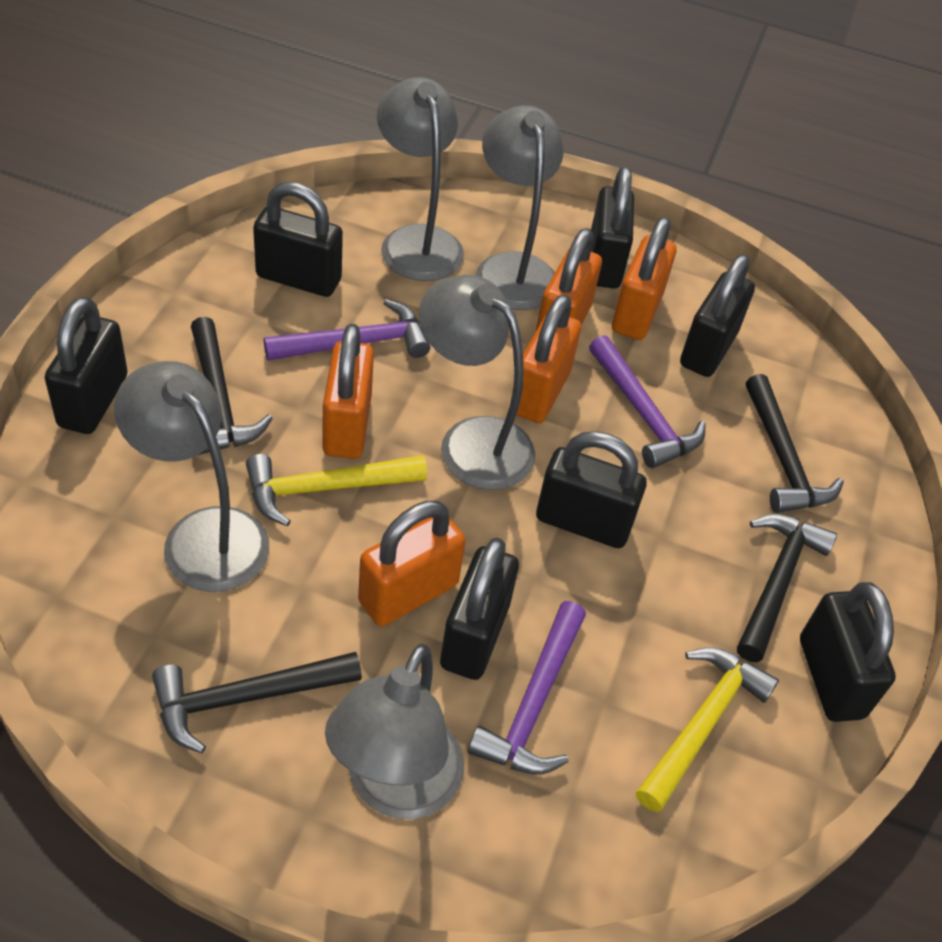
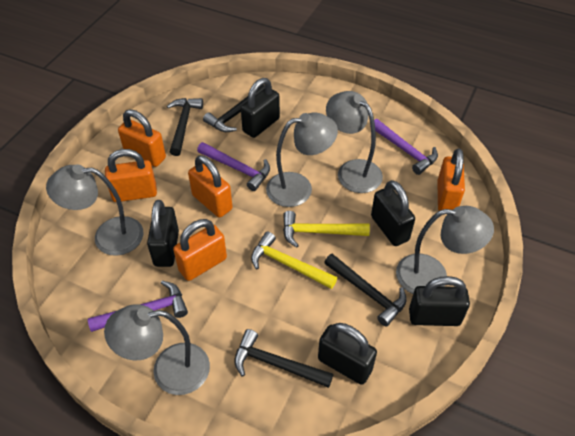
black padlock: [45,297,128,434] [253,182,343,297] [440,537,519,680] [536,431,647,548] [591,166,634,288] [680,254,755,377] [800,582,896,722] = 7 -> [147,200,179,267] [241,78,280,138] [318,323,377,385] [371,180,415,246] [409,276,470,326] = 5

